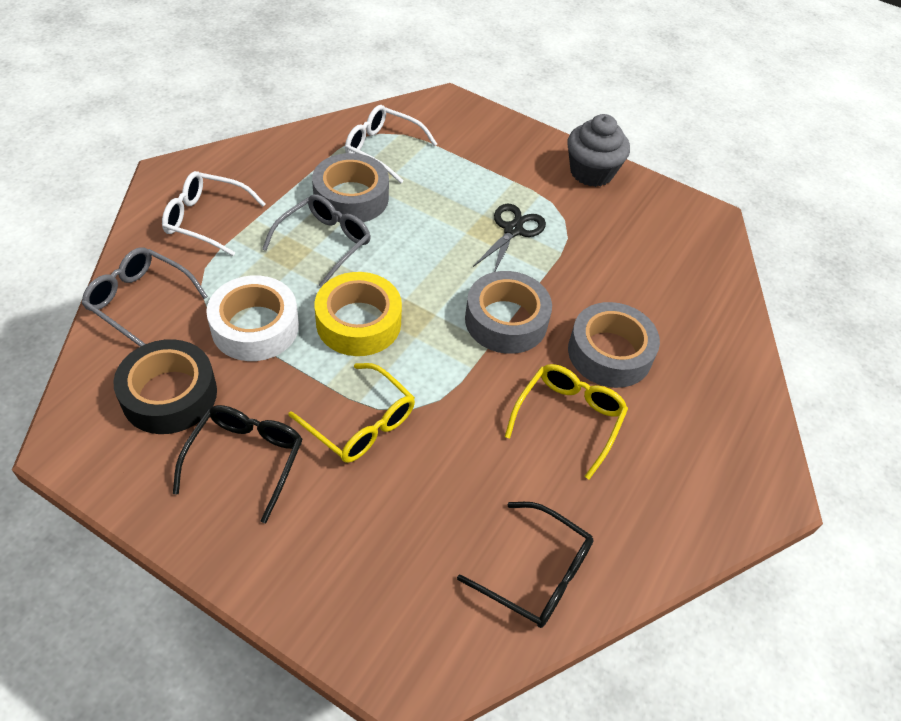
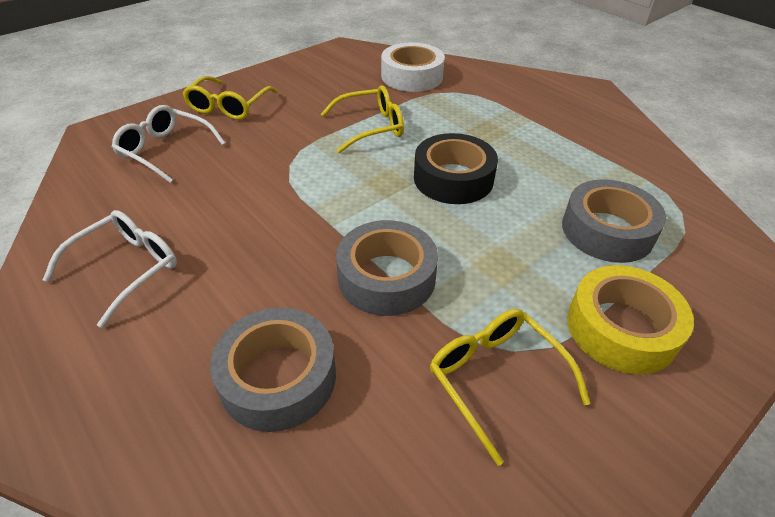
black glasses: [173,405,303,523] [457,502,594,628] = 2 -> none = 0
black scissors: [473,204,546,272] = 1 -> none = 0
grey cupcake: [568,114,630,187] = 1 -> none = 0
grey glasses: [82,247,208,347] [262,194,371,287] = 2 -> none = 0
yellow glasses: [288,363,415,463] [505,364,628,479] = 2 -> [183,76,277,120] [321,85,404,153] [430,309,591,466] = 3

